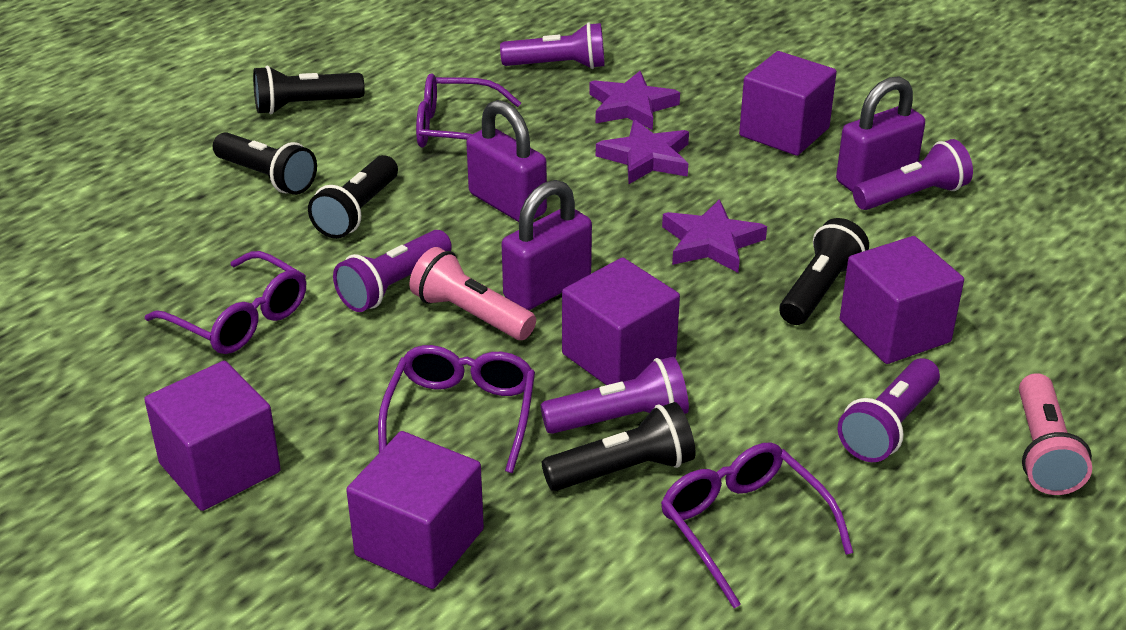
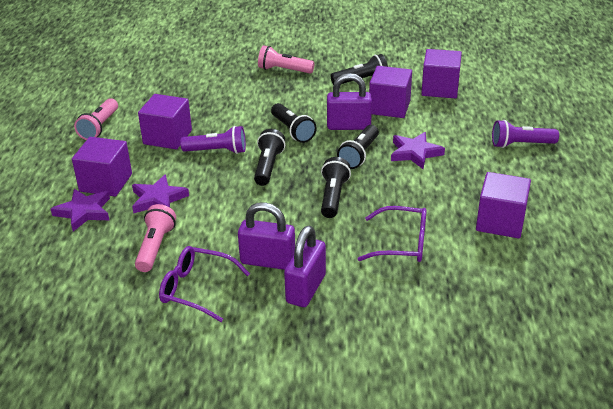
pink flashlight: [409,247,536,340] [1019,373,1092,495] = 2 -> [74,98,118,140] [135,204,176,272] [258,45,315,74] = 3
purple flashlight: [333,230,452,312] [500,22,605,69] [540,357,689,434] [838,358,940,462] [853,139,973,210] = 5 -> [180,126,246,154] [492,120,559,148] = 2
purple glasses: [145,251,306,354] [378,345,535,473] [416,73,521,148] [661,443,853,608] = 4 -> [159,246,250,322] [358,206,427,262] = 2

